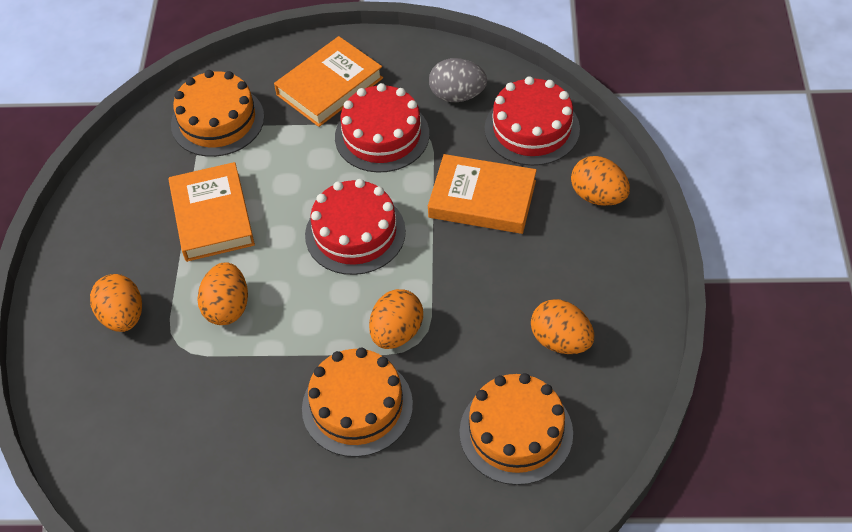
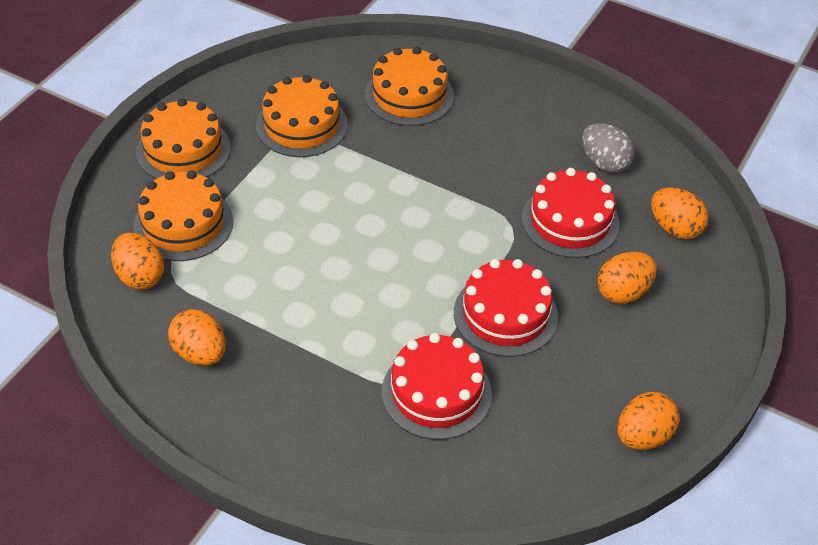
orange book: [168,162,255,262] [274,36,383,127] [428,154,537,234] = 3 -> none = 0
orange cake: [171,70,264,157] [302,347,413,457] [459,373,573,485] = 3 -> [133,170,233,261] [136,98,231,179] [256,75,348,157] [365,47,454,126] = 4

